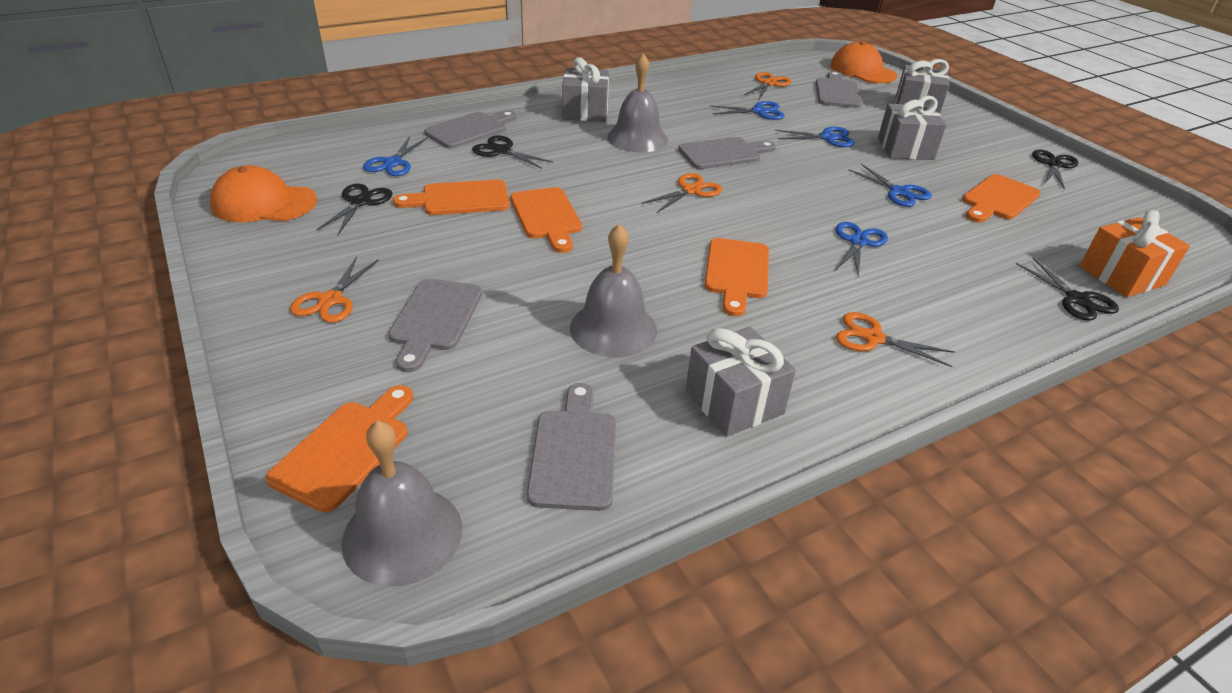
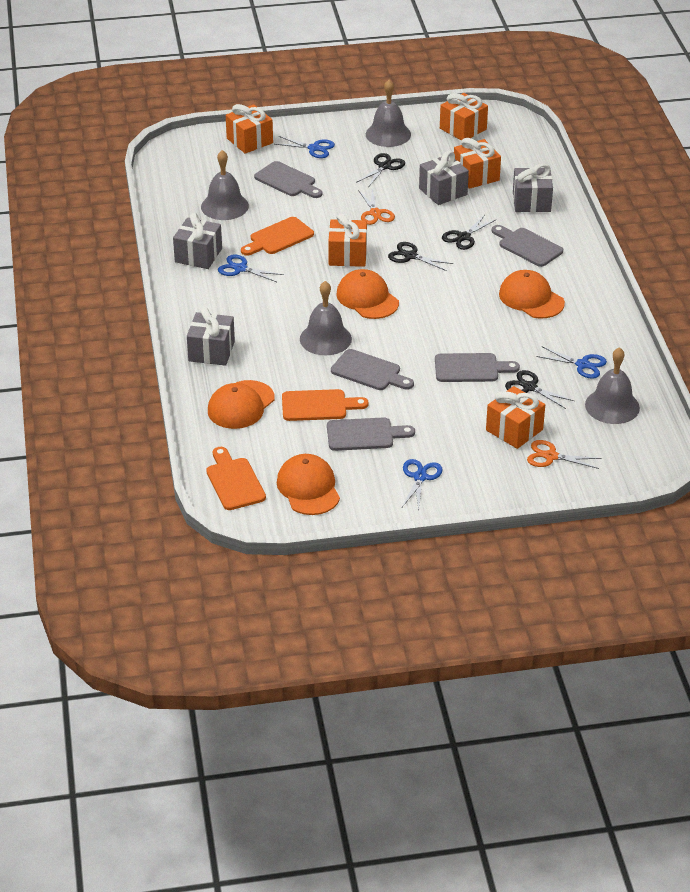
blue scissors: [363,136,427,176] [709,101,785,120] [775,127,855,147] [835,222,888,277] [848,164,932,207] = 5 -> [218,254,284,282] [275,136,335,158] [402,459,442,511] [536,347,607,379] = 4
grey bell: [341,420,462,587] [570,224,657,357] [607,54,668,153] = 3 -> [201,150,249,220] [300,281,352,355] [366,79,411,147] [585,347,640,424] = 4
orange cap: [210,165,317,222] [830,42,897,83] = 2 -> [208,380,275,429] [277,454,340,515] [336,269,399,319] [499,270,565,319] = 4
orange cutting board: [266,385,413,512] [393,180,510,215] [510,187,582,253] [704,238,769,316] [962,174,1041,223] = 5 -> [206,447,266,510] [241,217,314,256] [282,389,369,421] = 3
orange gift: [1080,210,1190,297] = 1 -> [226,104,273,154] [328,213,367,267] [440,93,488,141] [454,138,501,189] [486,386,545,449] = 5
orange scissors: [290,256,379,323] [642,173,722,213] [744,72,791,99] [836,312,954,367] = 4 -> [358,189,395,225] [527,440,601,469] = 2

